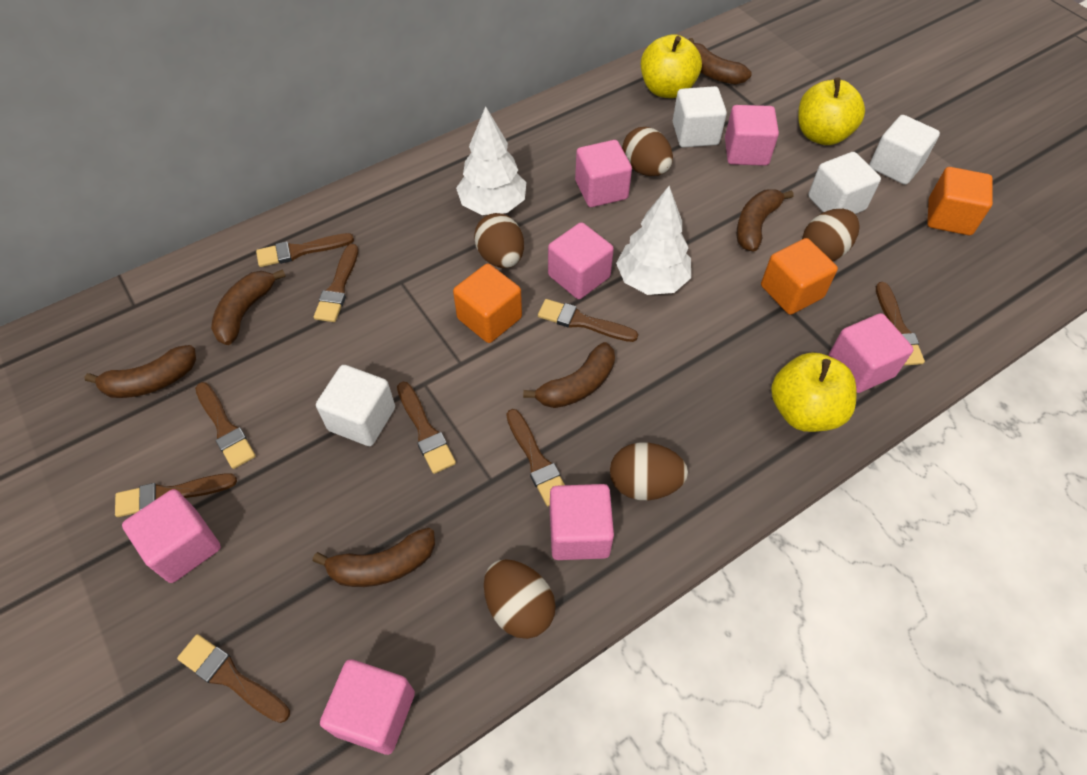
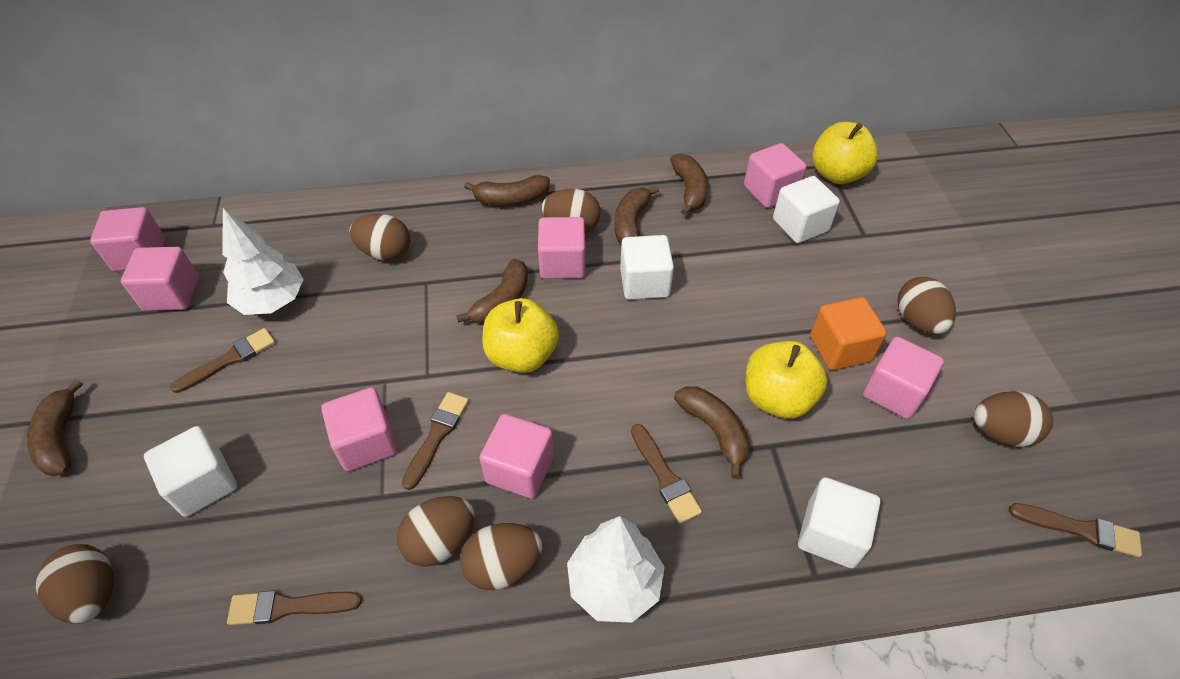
brown brush: [115,473,237,517] [177,634,290,723] [195,382,256,469] [256,233,354,267] [314,244,358,322] [397,382,456,474] [506,409,565,506] [538,299,638,342] [876,282,925,366] = 9 -> [170,328,275,393] [227,590,362,625] [402,392,469,490] [631,424,702,524] [1009,503,1142,557] = 5
brown egg: [474,213,524,268] [484,559,556,639] [610,442,688,500] [622,127,673,176] [802,209,859,261] = 5 -> [36,544,114,624] [350,213,410,261] [397,496,475,567] [460,523,542,590] [542,189,601,232] [898,277,956,334] [974,391,1053,447] = 7
orange cube: [453,264,522,343] [761,238,838,315] [927,167,993,235] = 3 -> [810,297,887,370] = 1

